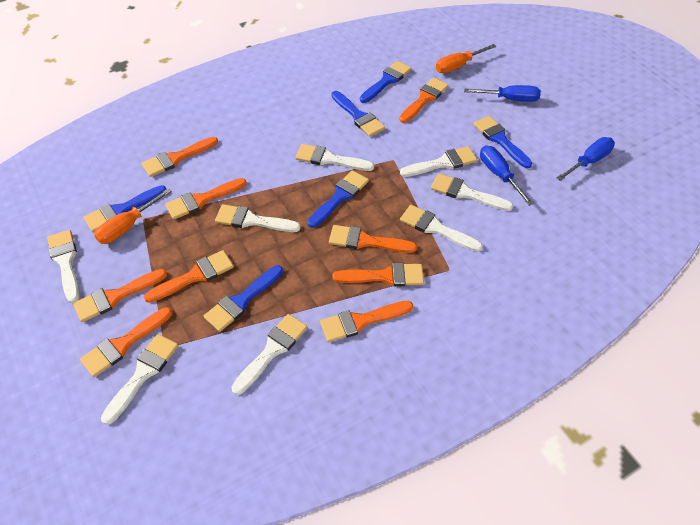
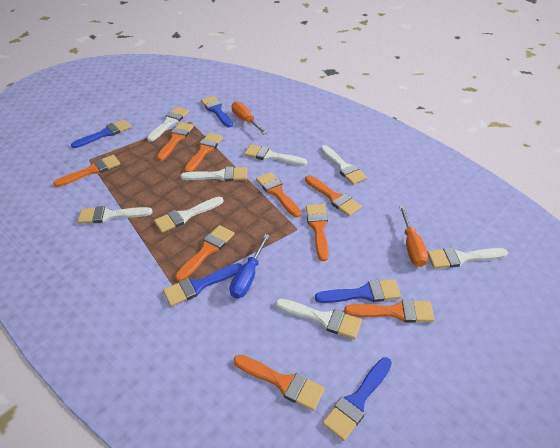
blue brush: [83,185,166,232] [204,265,283,332] [307,170,369,228] [331,91,385,137] [360,61,411,103] [474,116,532,169] = 6 -> [71,119,131,148] [163,263,242,306] [201,96,233,128] [315,279,401,303] [322,357,392,441] = 5
blue screwdriver: [464,85,541,102] [480,145,534,206] [556,137,615,181] = 3 -> [230,234,270,299] = 1

